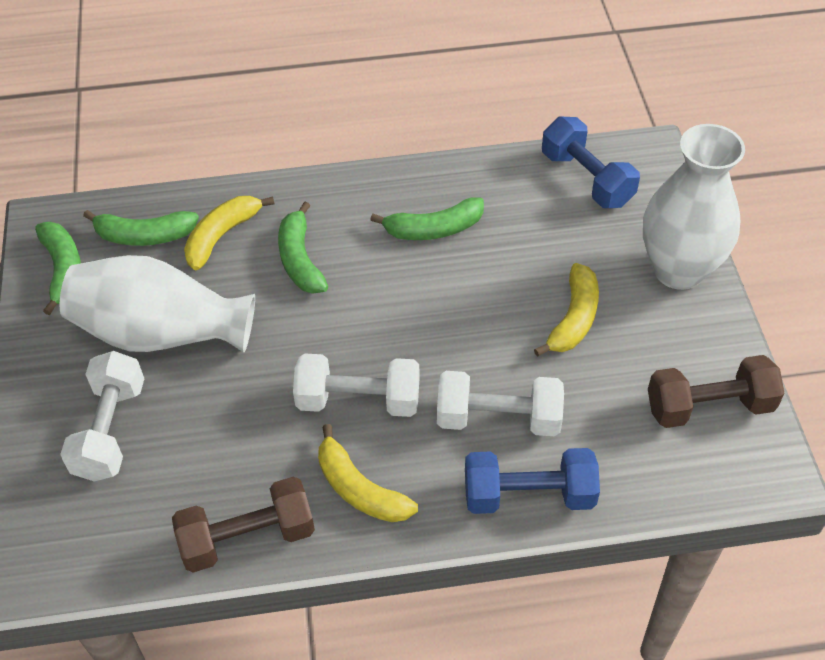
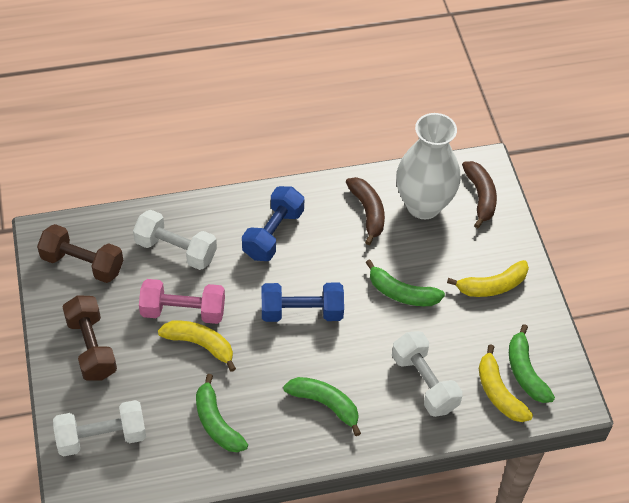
brown banana: none = 0 -> [346,177,385,245] [462,161,497,228] = 2
pink dumbbell: none = 0 -> [139,279,225,324] = 1
white vase: [60,255,255,353] [643,124,745,290] = 2 -> [396,113,460,219] = 1

